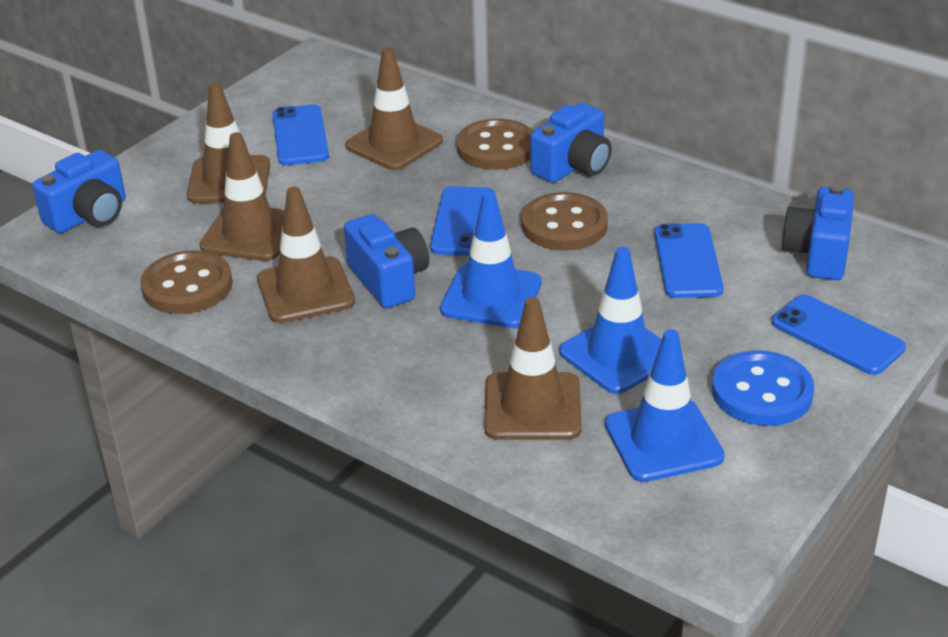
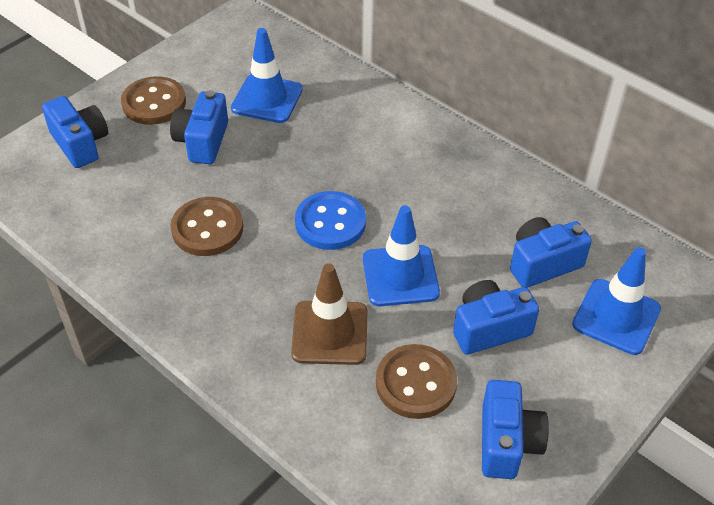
blue camera: [32,150,126,233] [344,214,429,308] [530,103,612,183] [781,185,854,280] = 4 -> [42,96,108,168] [170,90,228,164] [453,280,539,354] [482,380,549,479] [510,217,592,288] = 5
blue phone: [272,104,329,165] [430,186,495,256] [654,223,724,298] [772,295,906,375] = 4 -> none = 0
brown traffic cone: [186,82,270,203] [200,132,285,261] [257,186,355,323] [345,47,443,170] [484,297,582,440] = 5 -> [291,263,368,365] = 1

